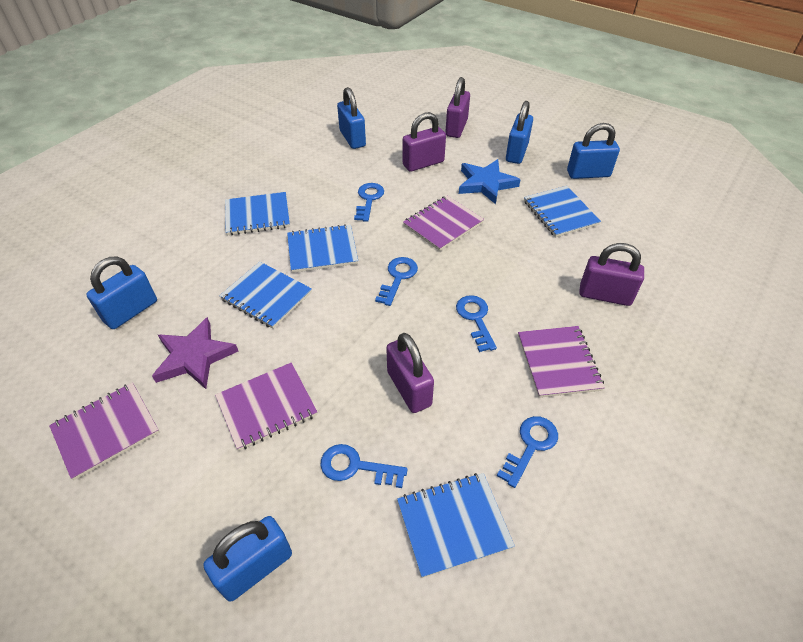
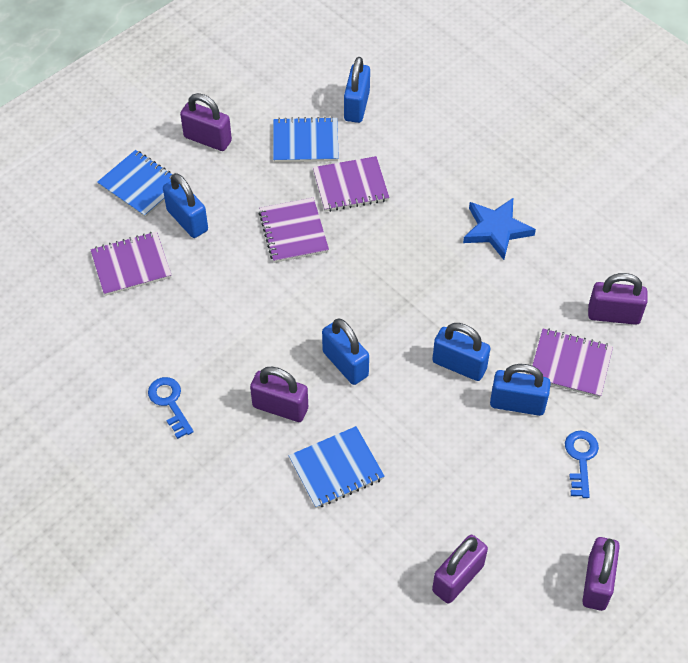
blue key: [320,444,408,488] [354,183,384,222] [375,257,418,306] [456,295,497,352] [497,416,558,488] = 5 -> [148,377,194,439] [565,431,599,498] = 2
blue notebook: [219,262,312,329] [225,192,290,235] [287,224,358,273] [397,473,515,578] [524,186,601,237] = 5 -> [97,150,173,217] [273,117,339,162] [289,426,385,508] = 3
purple padlock: [386,333,434,413] [403,112,446,172] [445,77,470,138] [579,243,644,306] = 4 -> [180,93,232,151] [250,367,308,422] [432,535,488,604] [582,537,620,611] [588,273,648,325] = 5
purple star: [152,317,238,389] = 1 -> none = 0

